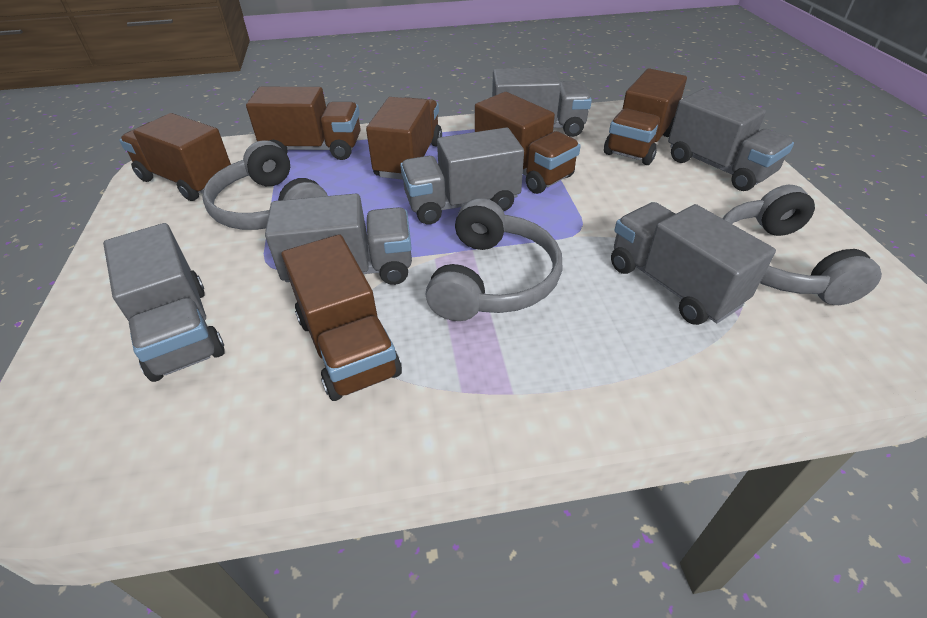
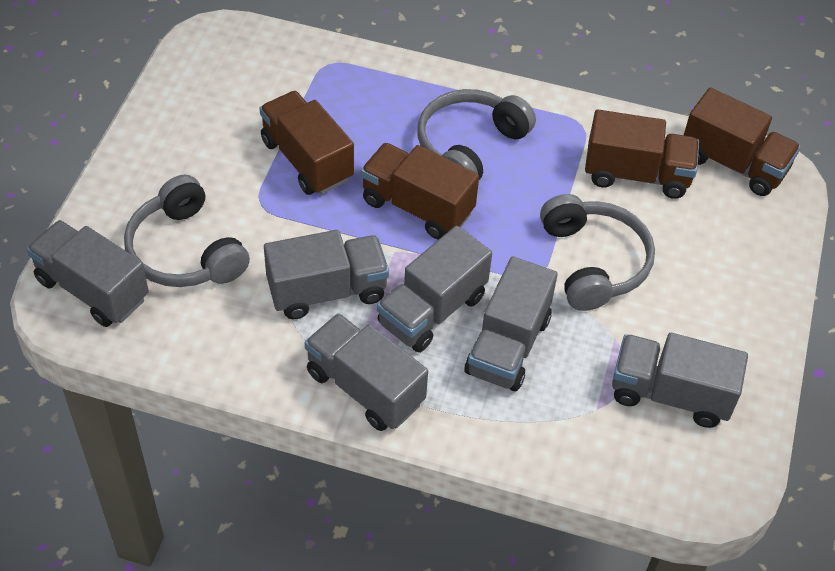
brown truck: [119,113,231,201] [246,87,360,160] [282,234,402,401] [366,97,442,180] [475,92,580,194] [604,69,687,165] = 6 -> [259,91,354,195] [361,143,479,239] [585,110,699,199] [684,88,801,196] = 4

